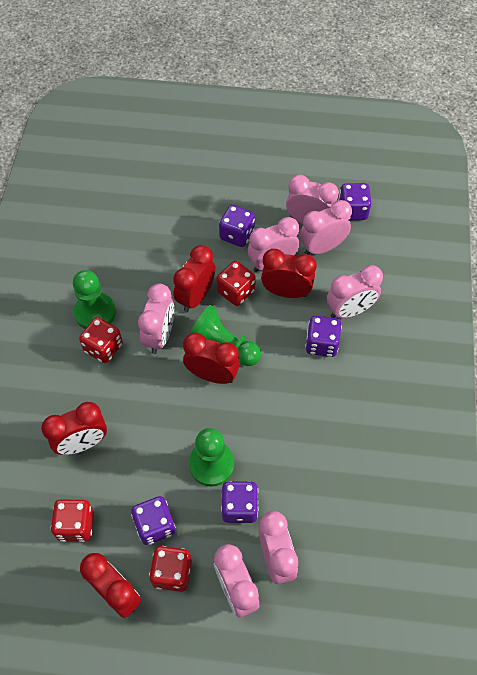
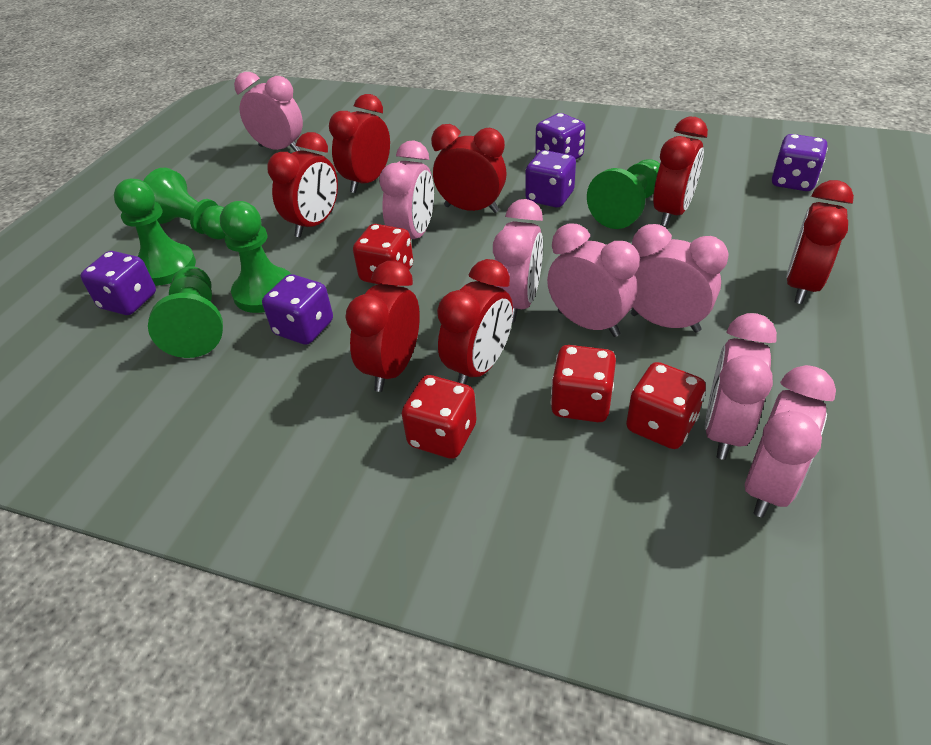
green pawn: [73,270,116,329] [189,428,234,487] [190,305,261,366] = 3 -> [114,179,196,286] [143,168,226,240] [148,267,223,358] [220,201,291,313] [587,159,660,229] = 5
red clock: [41,402,107,455] [80,553,141,618] [173,245,215,312] [183,333,240,384] [261,249,317,298] = 5 -> [267,132,338,238] [329,94,390,193] [345,261,420,392] [431,124,507,213] [437,259,513,384] [653,117,708,226] [786,180,854,304] = 7

